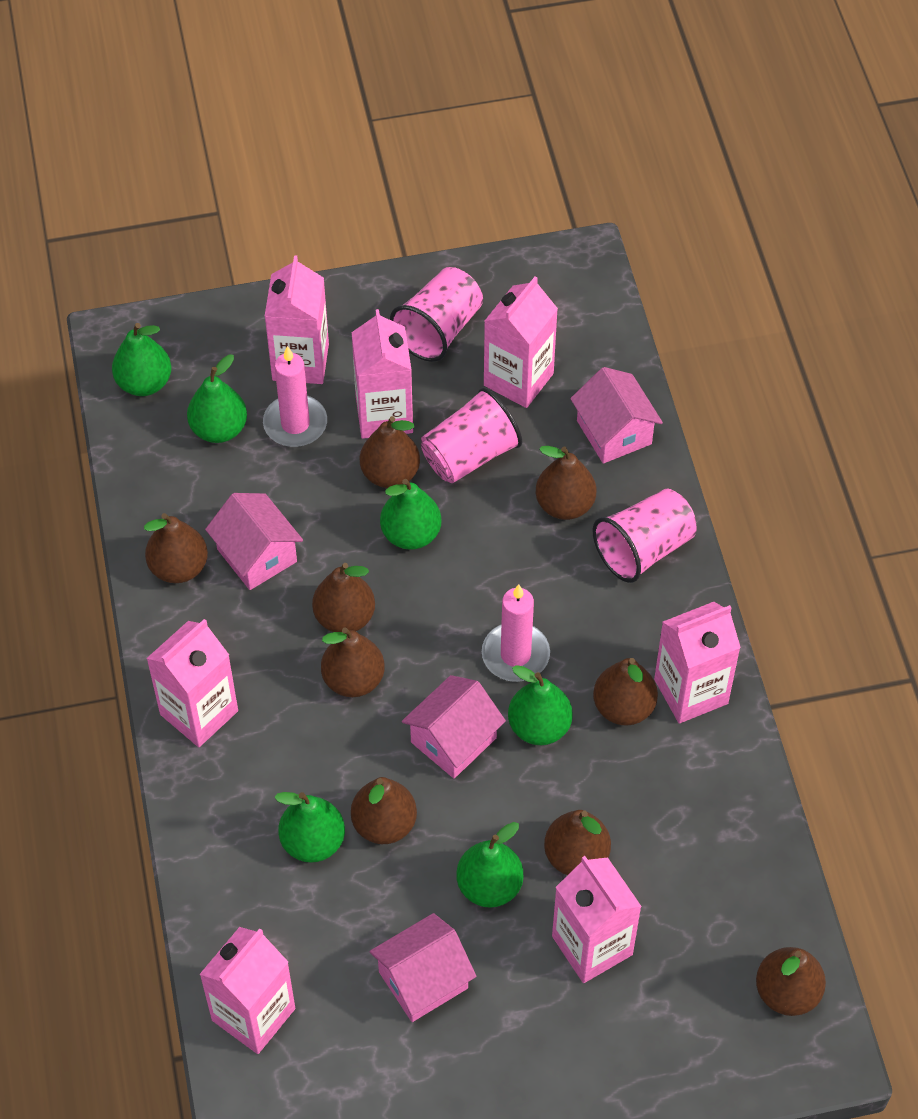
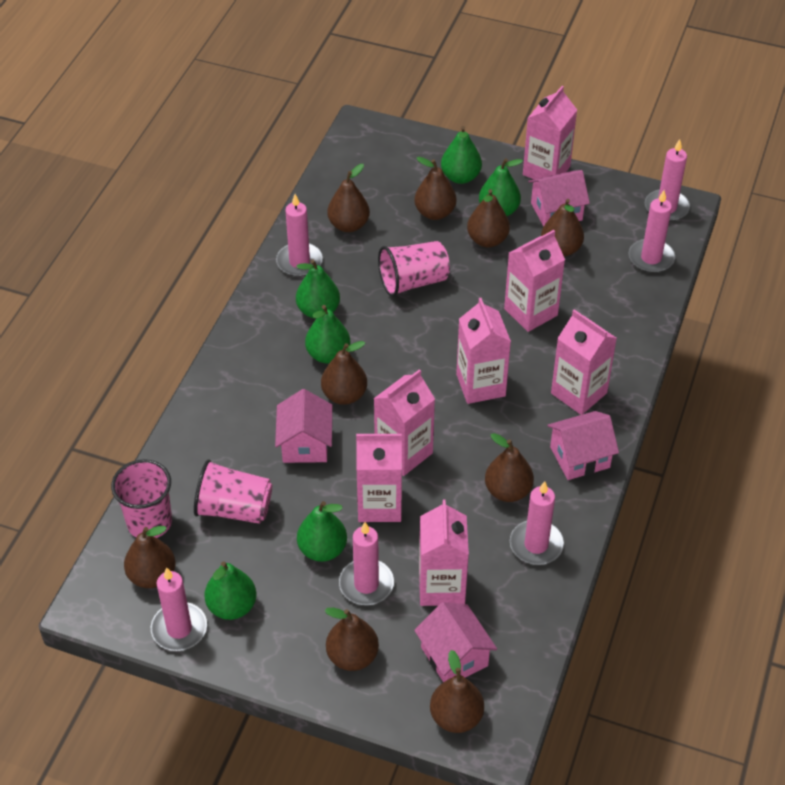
pink candle: [263,346,327,447] [482,584,550,682] = 2 -> [151,567,207,651] [276,194,323,277] [339,522,394,605] [510,481,564,565] [628,190,675,273] [645,139,690,222] = 6

